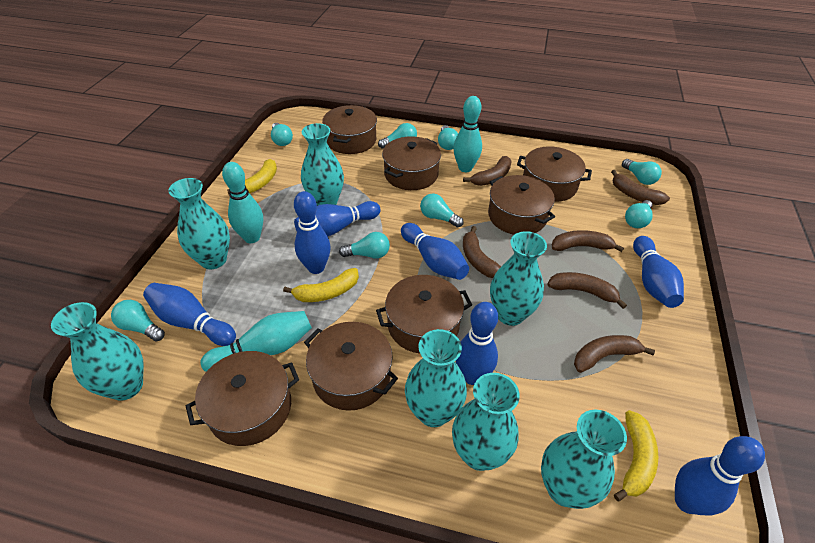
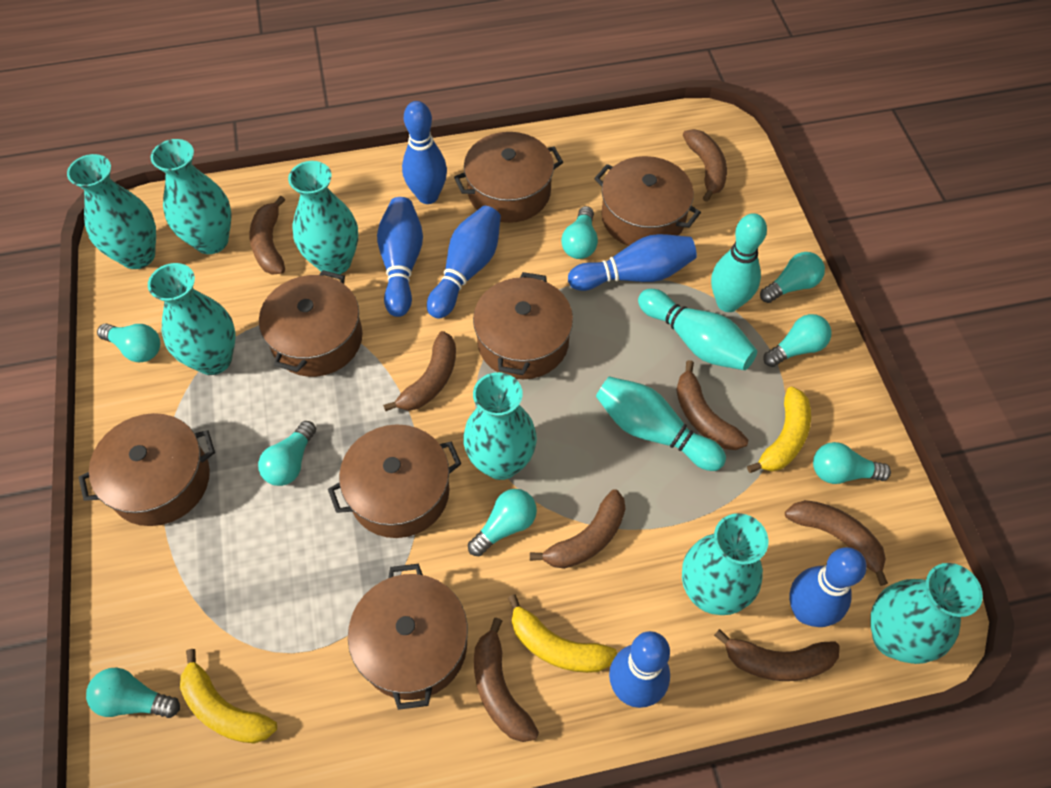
blue bowling pin: [143,283,236,346] [294,191,331,274] [294,201,381,236] [401,223,469,280] [456,302,498,385] [633,236,684,308] [675,436,765,515] = 7 -> [377,197,423,317] [402,101,447,204] [427,206,501,319] [568,234,697,291] [609,631,670,708] [789,547,866,627] = 6
brown banana: [463,156,512,186] [463,226,501,278] [547,272,627,309] [552,230,624,252] [574,335,655,373] [611,170,670,205] = 6 -> [250,196,285,275] [383,331,456,411] [474,618,539,742] [530,490,625,569] [676,360,748,450] [683,129,727,202] [714,629,840,681] [785,500,888,586] = 8

